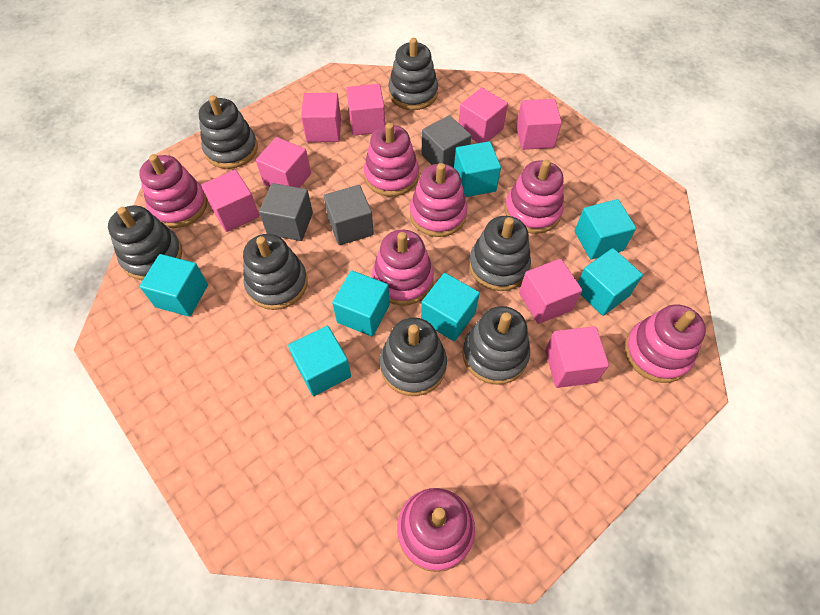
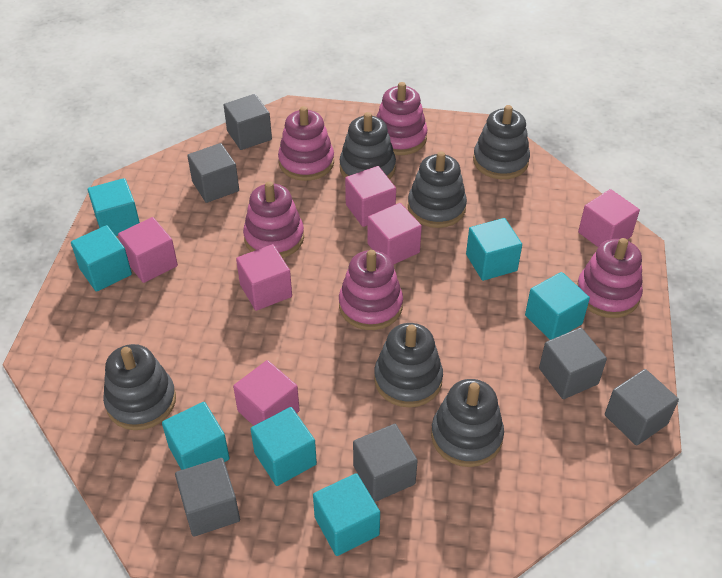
grey cube: [259,183,313,241] [324,185,374,245] [421,115,471,168] = 3 -> [175,458,240,537] [187,143,239,203] [224,94,272,150] [353,424,418,502] [539,328,607,399] [605,369,679,446] = 6
grey stacking toy: [108,206,182,281] [199,95,258,169] [243,234,308,310] [380,317,447,396] [388,38,438,110] [462,306,530,385] [469,216,531,291] = 7 -> [103,344,176,430] [340,112,396,179] [374,323,443,407] [408,151,467,228] [431,379,504,467] [473,105,530,179] = 6
pink cube: [201,170,259,232] [256,137,311,188] [301,93,341,142] [346,84,385,136] [459,88,508,143] [516,99,562,150] [519,259,582,324] [545,326,609,388] = 8 -> [118,217,178,283] [233,360,300,426] [236,244,292,311] [345,166,396,227] [367,203,422,265] [578,189,640,247] = 6
pink stacking toy: [139,154,207,228] [364,123,419,196] [372,230,434,306] [397,488,475,572] [410,163,467,237] [505,160,564,234] [624,304,706,383] = 7 -> [243,181,304,258] [278,106,334,181] [339,250,403,330] [376,82,428,155] [577,238,643,318] = 5

